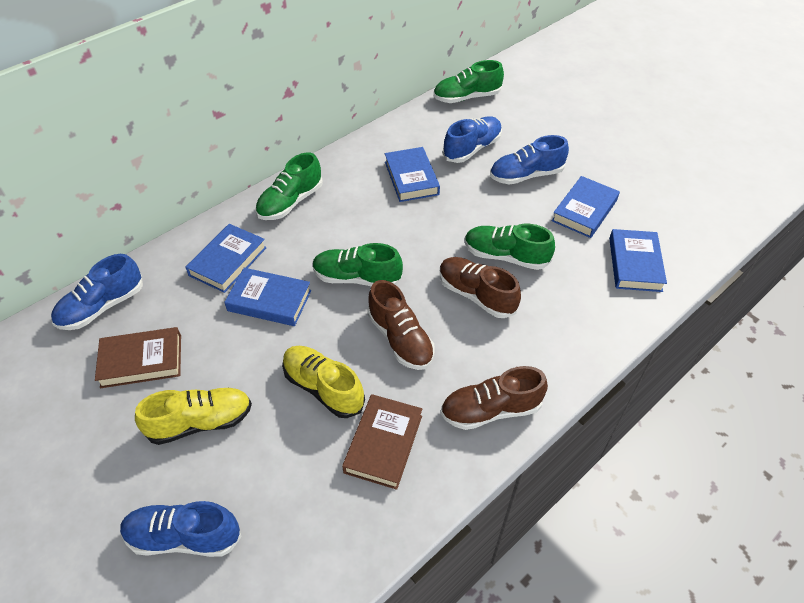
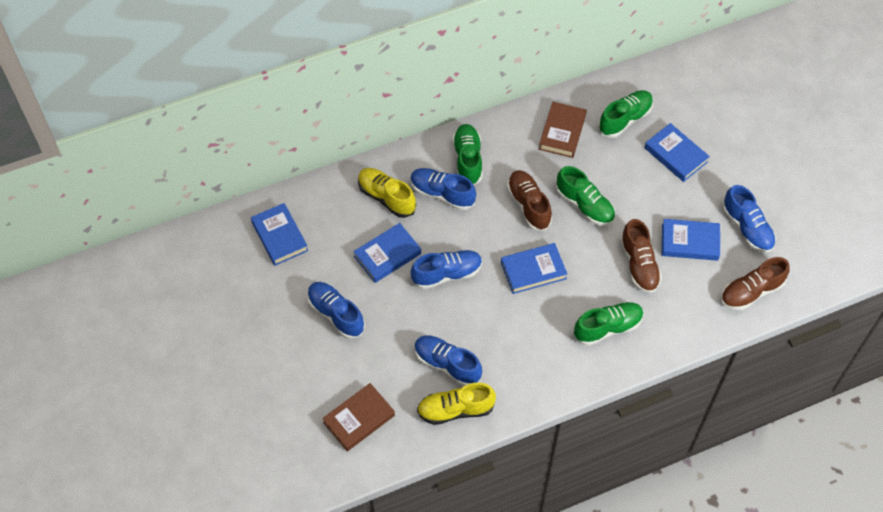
blue shoe: [51,254,143,330] [120,501,242,557] [443,116,502,163] [490,135,569,185] = 4 -> [307,282,365,339] [410,168,476,211] [411,250,482,290] [415,335,482,386] [722,185,776,253] = 5

